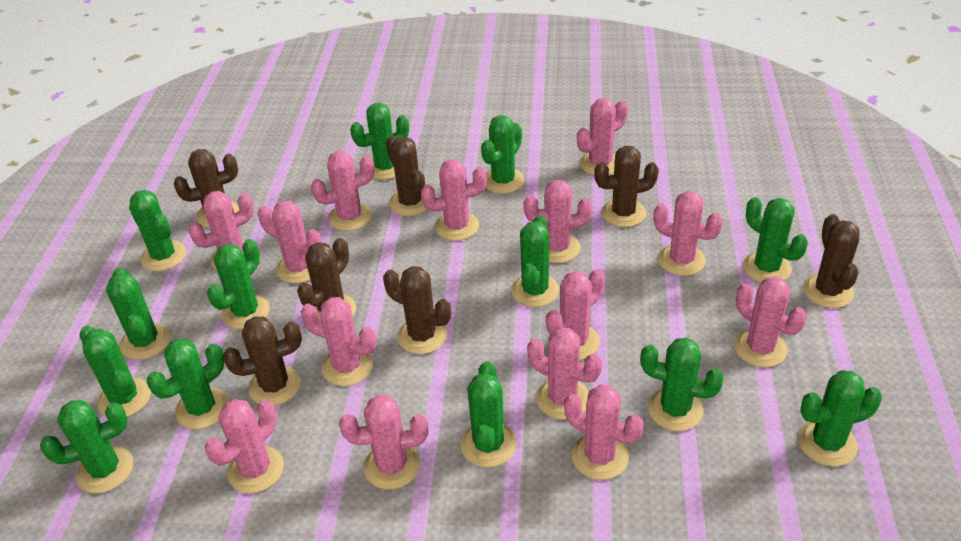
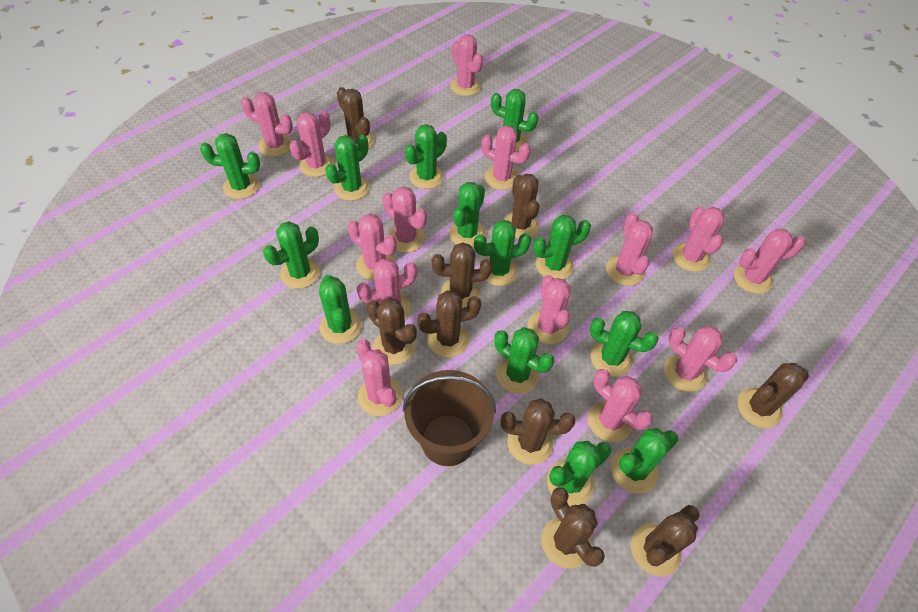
brown bucket: none = 0 -> [402,370,496,466] = 1
brown cactus: [174,149,239,228] [223,316,302,406] [297,238,356,319] [383,266,451,354] [386,136,427,216] [594,146,659,227] [803,214,860,308] = 7 -> [337,87,374,149] [367,298,417,365] [417,291,481,357] [432,242,493,308] [501,398,575,465] [503,173,539,239] [541,487,605,569] [631,505,700,577] [737,363,809,428] = 9

